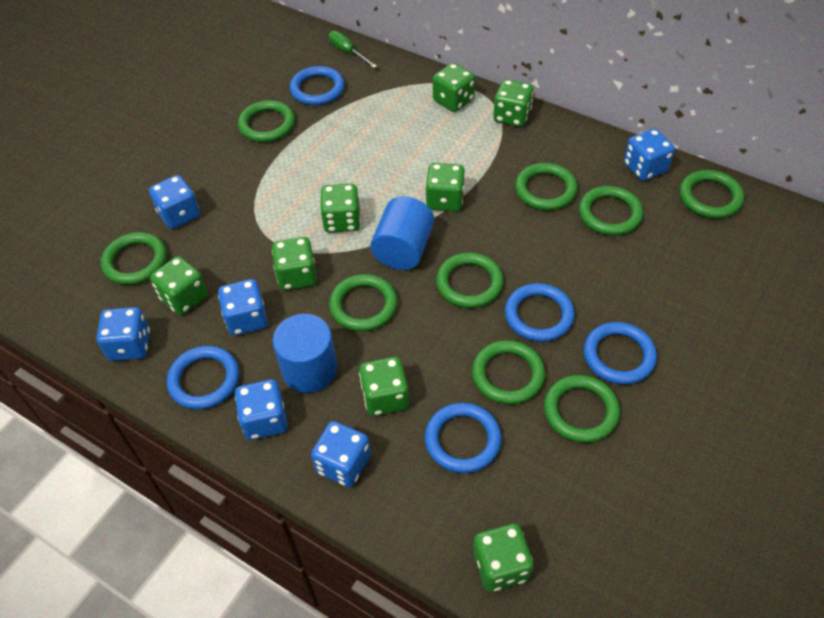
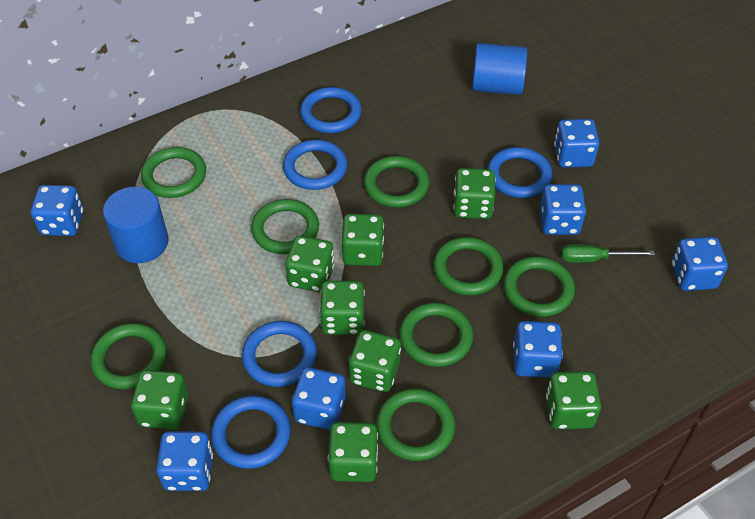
blue dice: [96,307,150,361] [149,175,200,229] [218,279,268,336] [235,379,288,440] [311,421,371,487] [624,129,675,181] = 6 -> [31,185,84,236] [156,431,213,491] [292,367,346,430] [513,321,563,378] [540,184,586,235] [554,119,599,168] [672,237,728,291] = 7
green ring: [101,232,167,285] [238,100,295,142] [329,274,398,331] [436,252,504,308] [472,340,545,404] [515,163,577,210] [544,375,620,443] [579,186,643,236] [679,170,744,218] = 9 -> [91,323,167,389] [141,147,206,198] [251,199,319,254] [364,156,429,208] [376,388,455,461] [399,303,473,367] [433,237,504,296] [503,257,575,317] = 8

